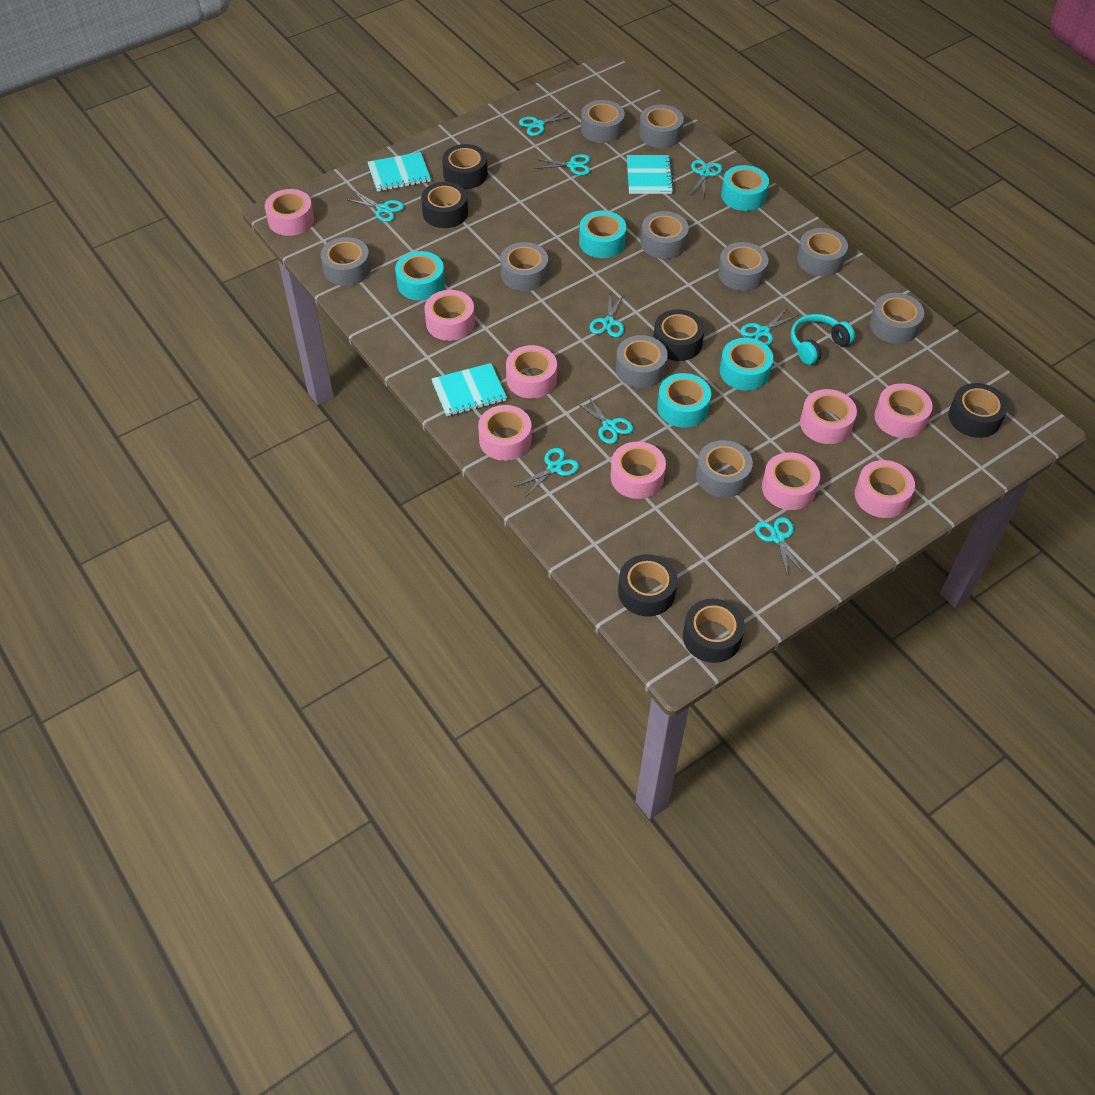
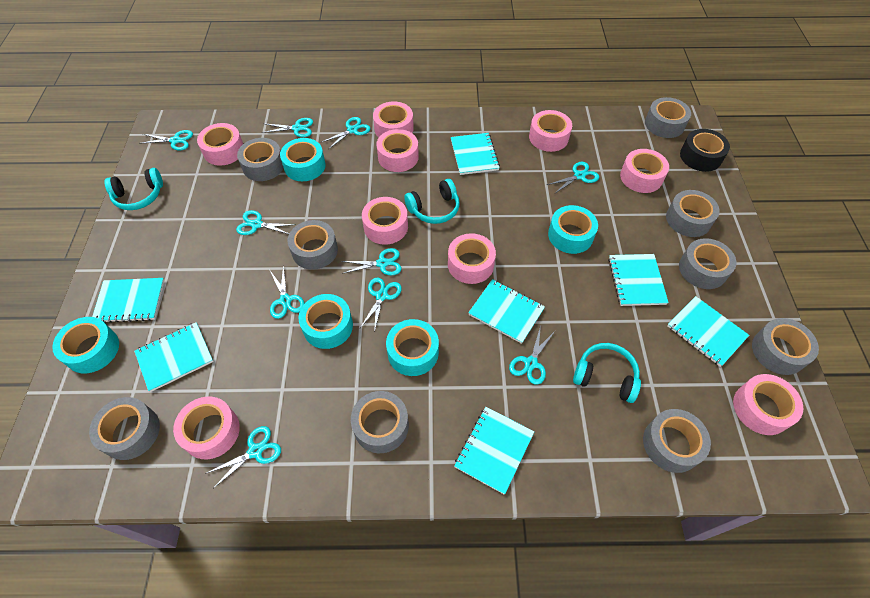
black tape: [421,182,468,228] [442,144,488,189] [618,554,677,617] [653,309,705,361] [683,599,745,663] [948,383,1008,438] = 6 -> [680,129,730,172] = 1
grey tape: [321,237,371,286] [500,242,548,291] [581,100,625,143] [616,335,668,388] [639,105,684,148] [641,211,689,259] [696,440,753,497] [718,242,768,291] [797,228,848,276] [870,293,924,344] = 10 -> [89,397,160,460] [237,138,283,181] [288,220,338,270] [351,391,409,453] [643,409,711,473] [645,97,691,138] [666,190,720,237] [679,238,736,289] [752,318,819,375] = 9
turquoise headphones: [791,314,855,365] = 1 -> [104,168,163,210] [404,179,460,224] [573,343,641,403] = 3
turquoise notebook: [368,152,431,192] [431,363,507,416] [627,155,674,194] = 3 -> [92,278,164,323] [134,322,213,392] [451,133,500,175] [454,407,534,494] [468,279,545,344] [608,254,669,306] [667,296,749,367] = 7
turquoise scissors: [346,191,404,222] [514,448,579,496] [519,110,574,136] [534,154,590,175] [575,394,633,444] [589,293,624,337] [691,160,722,199] [741,307,798,346] [755,517,804,576] = 9 -> [139,130,193,150] [205,426,281,488] [236,210,296,235] [262,118,313,137] [270,265,305,319] [322,117,371,149] [341,248,402,276] [360,277,402,333] [509,326,555,385] [547,162,599,193] = 10

